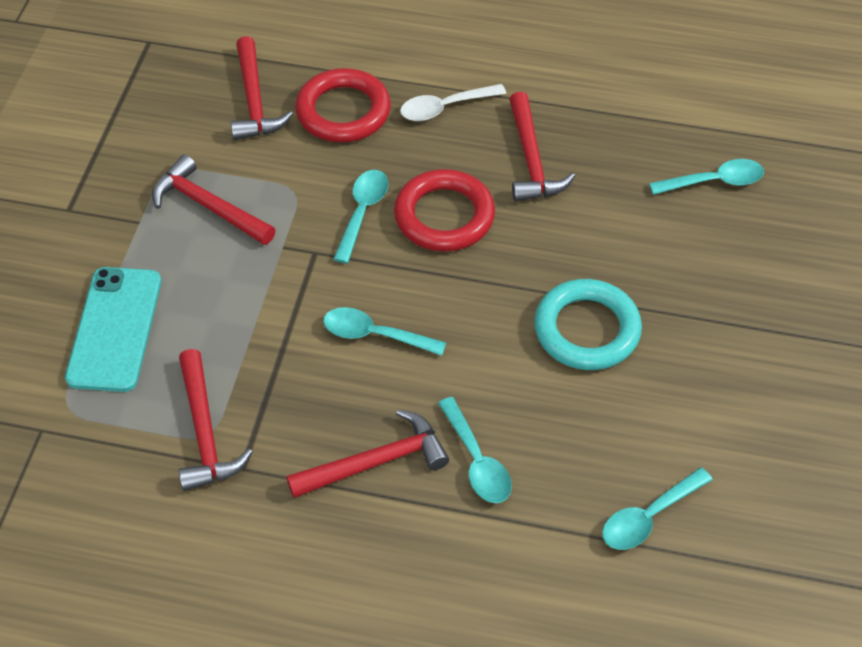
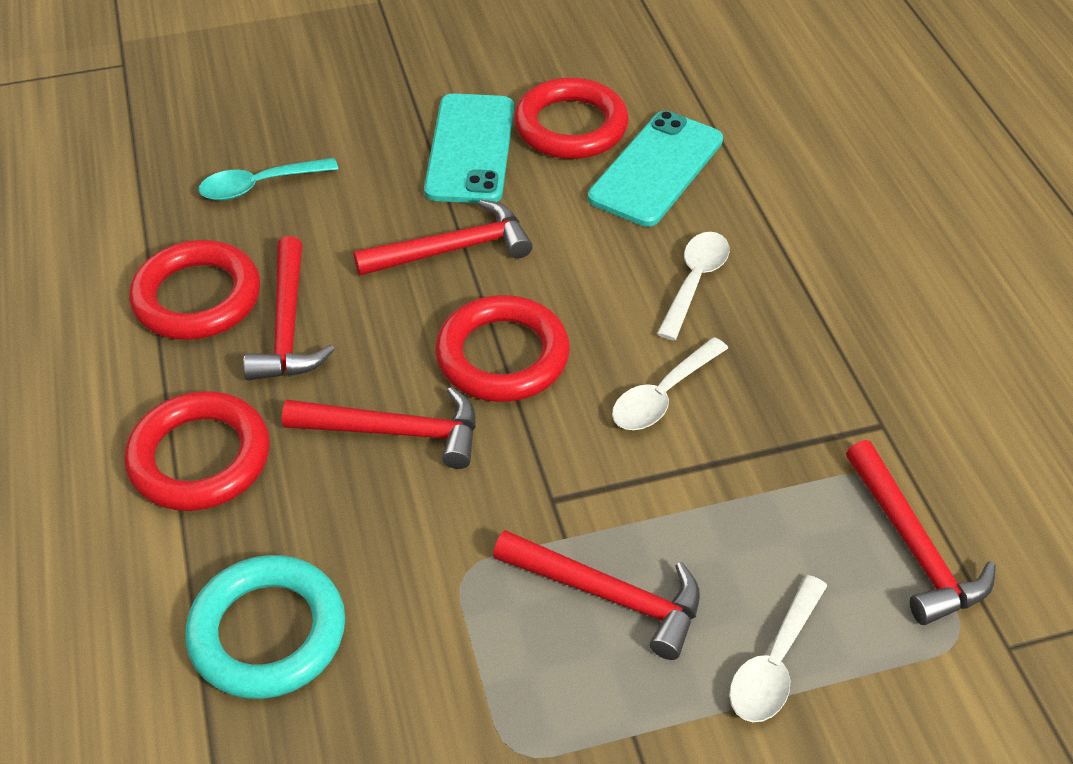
red ring: [295,68,391,142] [394,169,495,251] = 2 -> [124,391,270,511] [129,240,260,340] [435,295,570,402] [514,77,629,159] = 4
turquoise phone: [65,267,161,392] = 1 -> [424,93,514,203] [588,111,723,227] = 2
turquoise spoon: [323,307,446,356] [333,170,388,263] [438,397,512,503] [602,467,713,550] [649,159,764,195] = 5 -> [199,158,338,200] = 1
white spoon: [400,84,506,121] = 1 -> [612,337,728,430] [657,232,730,340] [729,575,827,722] = 3

